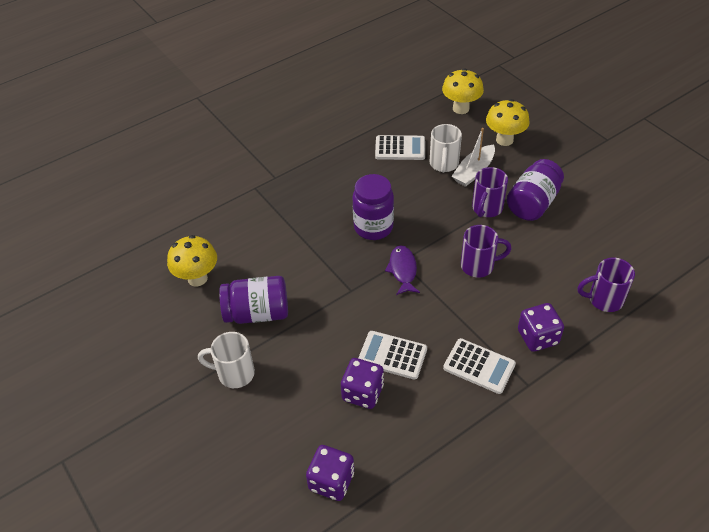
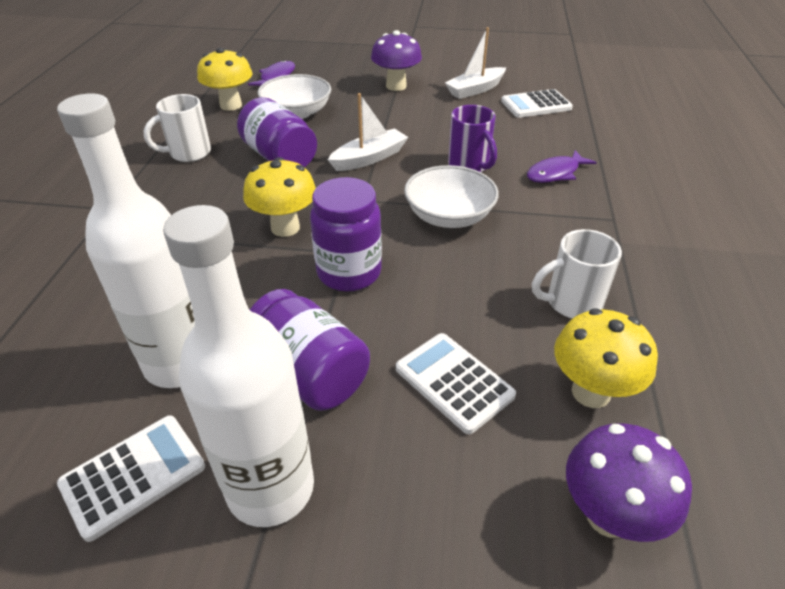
purple dice: [306,445,354,501] [341,358,384,409] [518,303,564,352] = 3 -> none = 0
purple fish: [385,245,420,295] = 1 -> [248,60,295,86] [527,150,597,183] = 2
purple mug: [461,225,512,278] [472,167,508,217] [577,258,635,312] = 3 -> [448,105,497,172] = 1
purple mushroom: none = 0 -> [371,30,422,91] [566,423,692,542] = 2
white boat: [452,128,495,187] = 1 -> [328,93,408,171] [445,27,506,99] = 2
white bottle: none = 0 -> [57,94,195,388] [163,205,314,527] = 2
white bowl: none = 0 -> [258,74,331,119] [404,165,499,228] = 2

